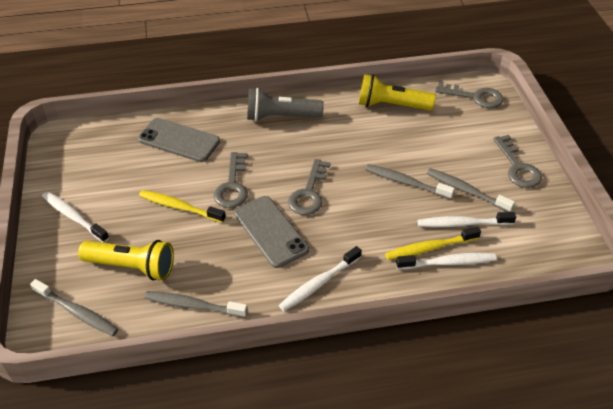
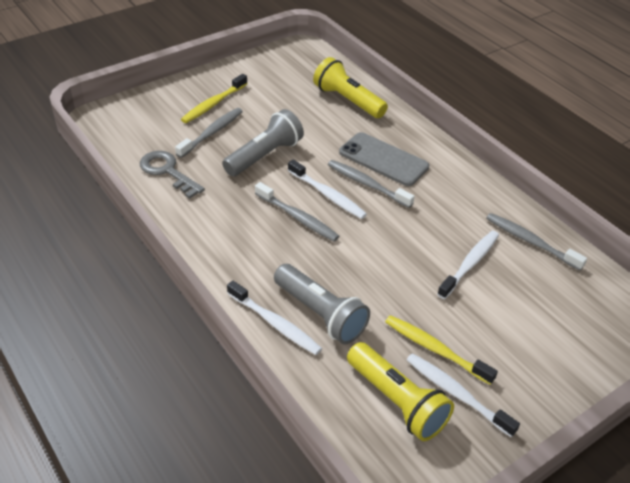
grey flashlight: [247,88,324,121] = 1 -> [222,109,304,176] [274,264,370,344] = 2
grey key: [214,152,248,208] [288,159,331,215] [435,81,503,108] [493,135,542,188] = 4 -> [140,151,205,199] = 1
grey phone: [138,118,220,162] [234,196,309,268] = 2 -> [339,132,429,186] = 1

